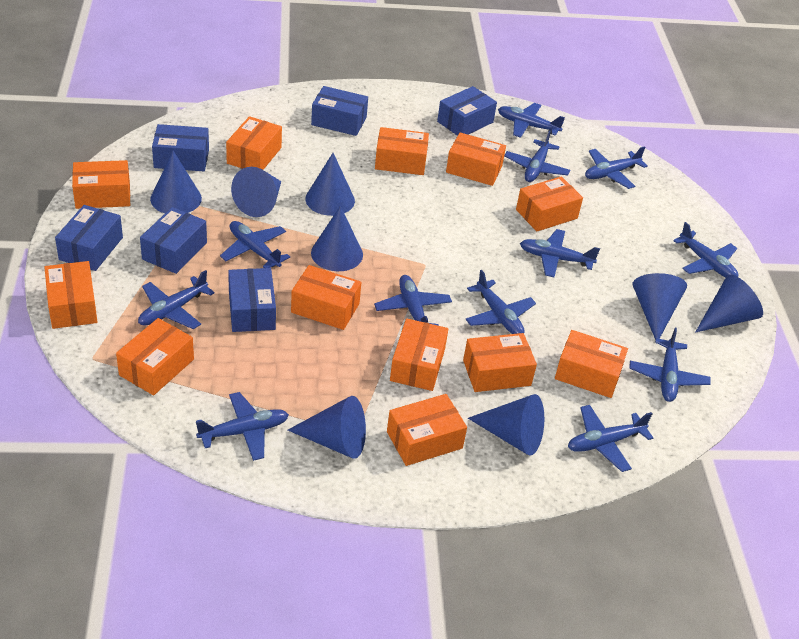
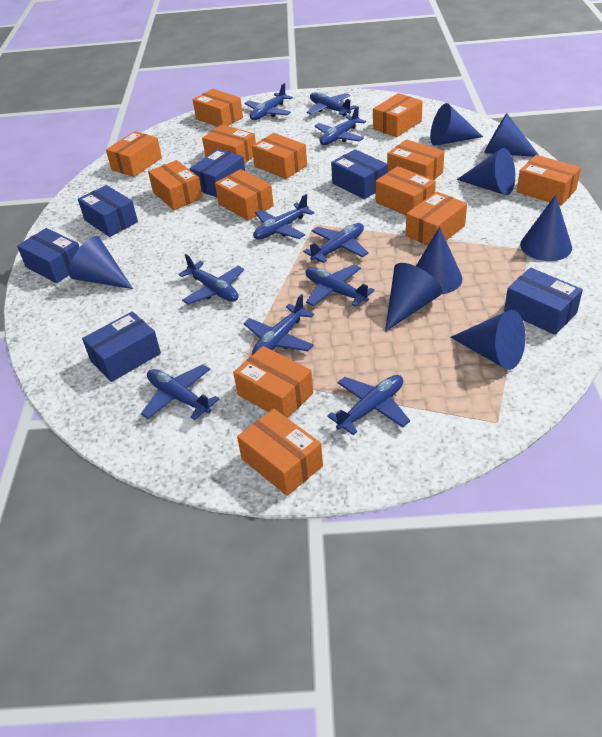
blue plane: [138,270,215,329] [196,392,289,461] [220,221,290,268] [374,275,452,326] [465,270,536,334] [498,103,565,138] [504,130,570,182] [520,229,600,277] [568,405,653,472] [585,146,648,189] [629,328,711,402] [673,222,738,278] = 12 -> [141,365,219,420] [178,254,244,304] [243,294,314,355] [245,83,293,120] [253,194,315,240] [303,223,368,263] [306,265,375,307] [307,92,357,116] [314,106,366,145] [327,375,410,435] = 10
orange box: [44,261,98,329] [72,160,130,209] [116,318,194,395] [226,116,282,170] [291,265,361,330] [375,127,429,175] [387,394,467,466] [390,318,448,391] [446,133,506,186] [463,333,537,392] [516,176,583,231] [555,330,628,398] = 12 -> [106,131,162,177] [148,160,203,210] [193,89,243,127] [202,125,256,164] [215,169,274,221] [233,346,313,418] [237,409,323,496] [252,133,307,179] [373,93,423,137] [376,166,436,215] [387,139,445,180] [406,192,467,245] [517,155,581,206] = 13

